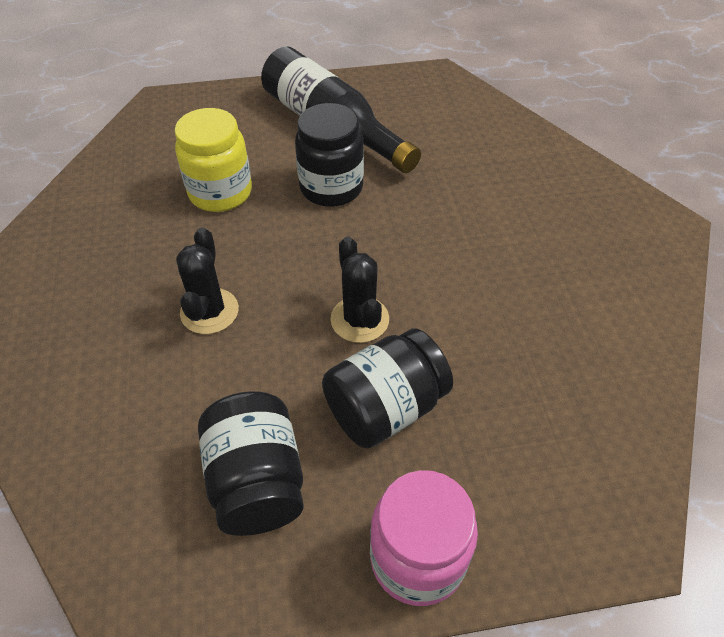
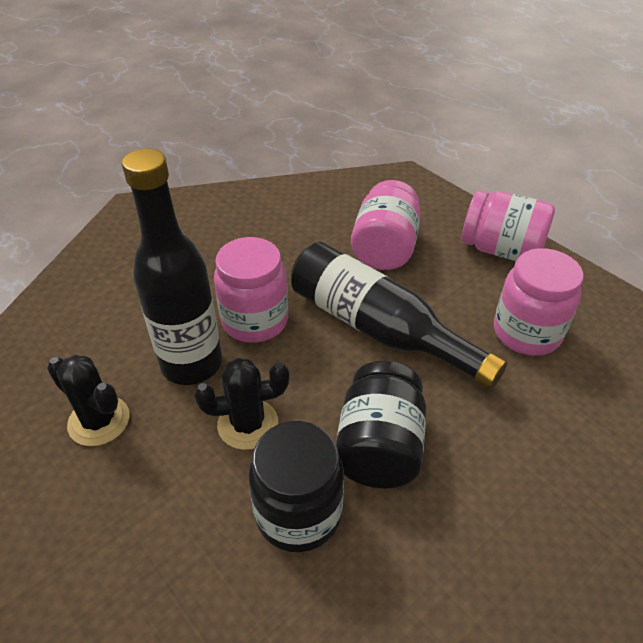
black bottle: [261,46,421,173] = 1 -> [122,148,222,385] [291,242,507,389] = 2
black jar: [198,391,304,536] [295,103,364,207] [322,328,453,449] = 3 -> [248,421,344,553] [336,361,426,489] = 2
pink jar: [370,470,478,606] = 1 -> [214,237,288,343] [351,180,421,270] [462,190,555,261] [494,248,583,356] = 4
yellow jar: [175,108,252,212] = 1 -> none = 0

